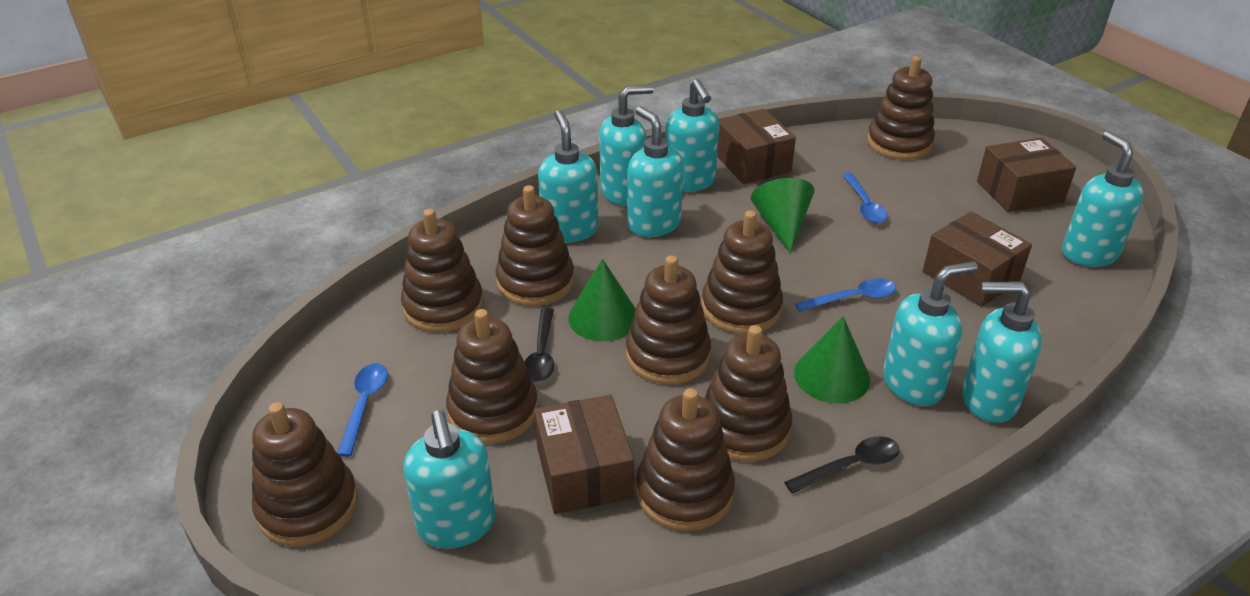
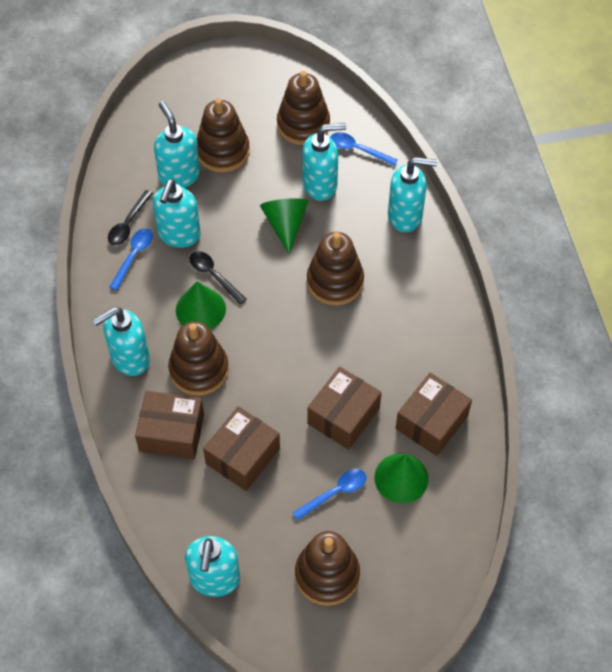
brown stacking toy: [252,402,358,546] [401,209,483,332] [446,309,538,444] [495,185,574,306] [626,255,711,384] [636,388,735,531] [702,210,783,334] [704,325,792,462] [867,56,935,160] = 9 -> [168,321,229,396] [197,98,250,172] [277,71,330,145] [295,531,360,606] [307,232,364,306] = 5
turquoise soap dispenser: [404,410,496,549] [538,110,598,243] [599,85,654,206] [627,106,684,237] [665,79,719,192] [883,261,978,406] [962,282,1042,423] [1062,131,1144,267] = 8 -> [93,307,150,376] [153,179,201,248] [154,101,200,188] [185,536,240,597] [302,123,346,201] [388,157,438,232] = 6

